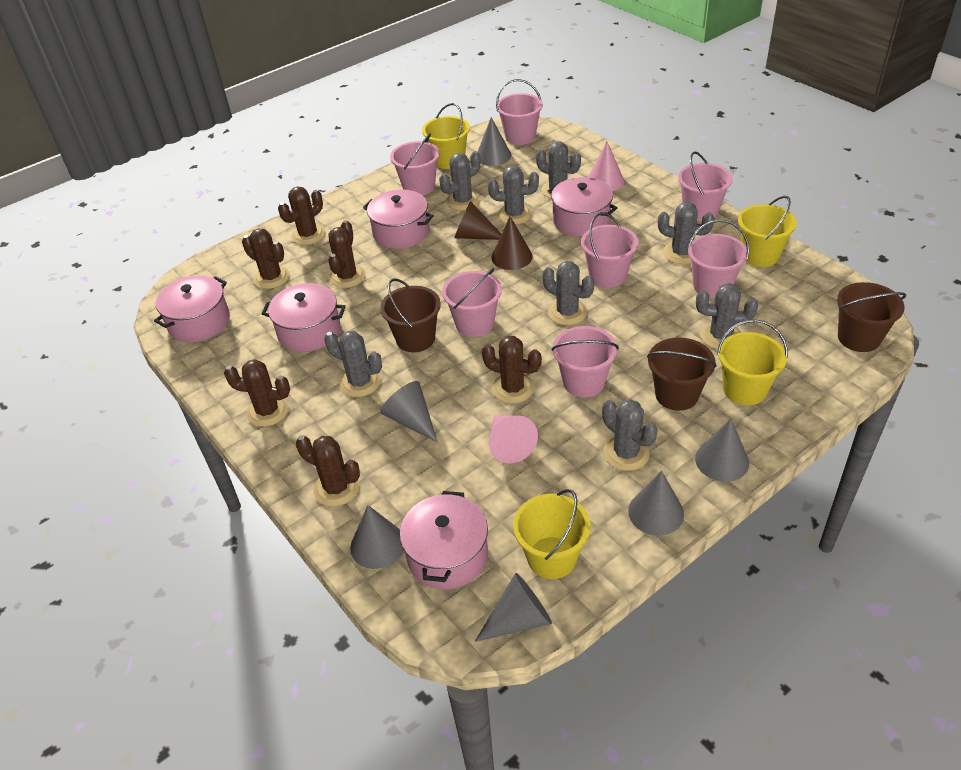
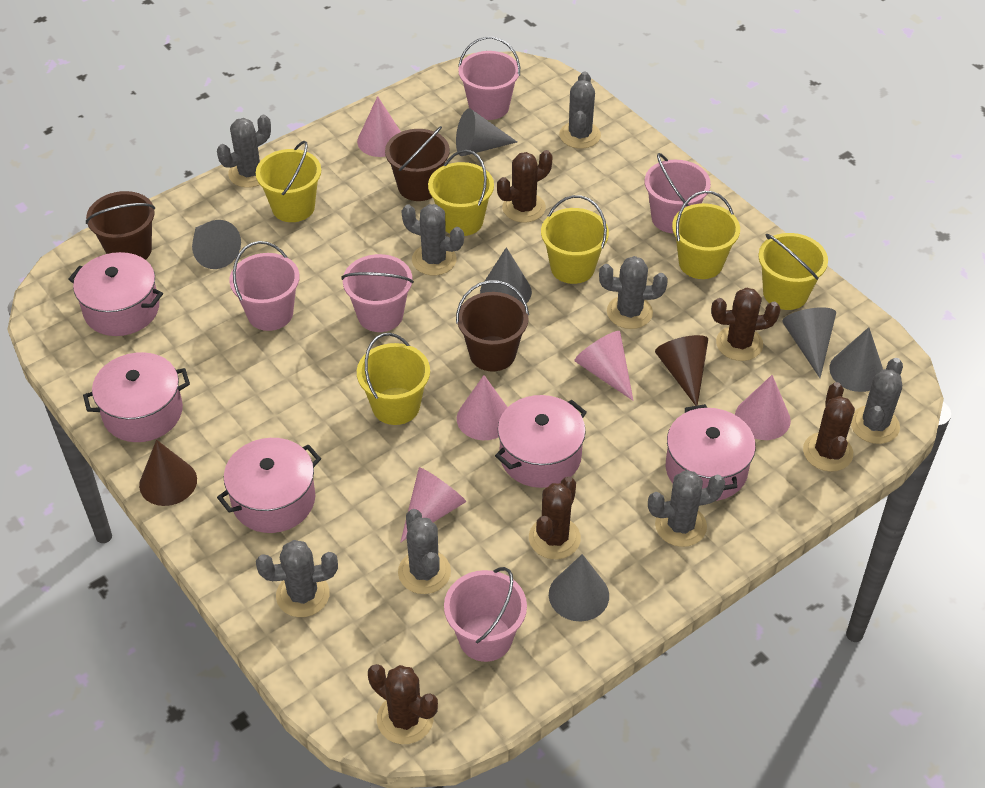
brown cactus: [224,359,290,427] [242,228,290,289] [278,186,325,245] [296,435,360,506] [328,220,366,288] [482,336,542,403] = 6 -> [368,664,438,744] [497,150,552,223] [529,476,581,559] [711,287,781,361] [803,382,855,472] = 5
pink bucket: [390,133,440,195] [442,268,502,337] [496,79,543,145] [551,326,619,397] [581,212,639,288] [678,151,732,222] [688,220,749,298] = 7 -> [229,241,300,331] [342,254,414,332] [444,567,527,662] [458,37,520,120] [645,153,711,233] = 5
pink cone: [489,415,538,463] [588,141,624,191] = 2 -> [357,96,401,157] [401,467,466,542] [457,375,508,440] [574,331,633,401] [735,375,791,440] = 5
yellow bucket: [422,103,470,169] [513,489,591,579] [717,319,788,405] [738,196,797,267] = 4 -> [256,141,321,222] [357,333,430,425] [428,150,494,236] [541,195,609,284] [672,191,740,279] [758,233,828,310] = 6

